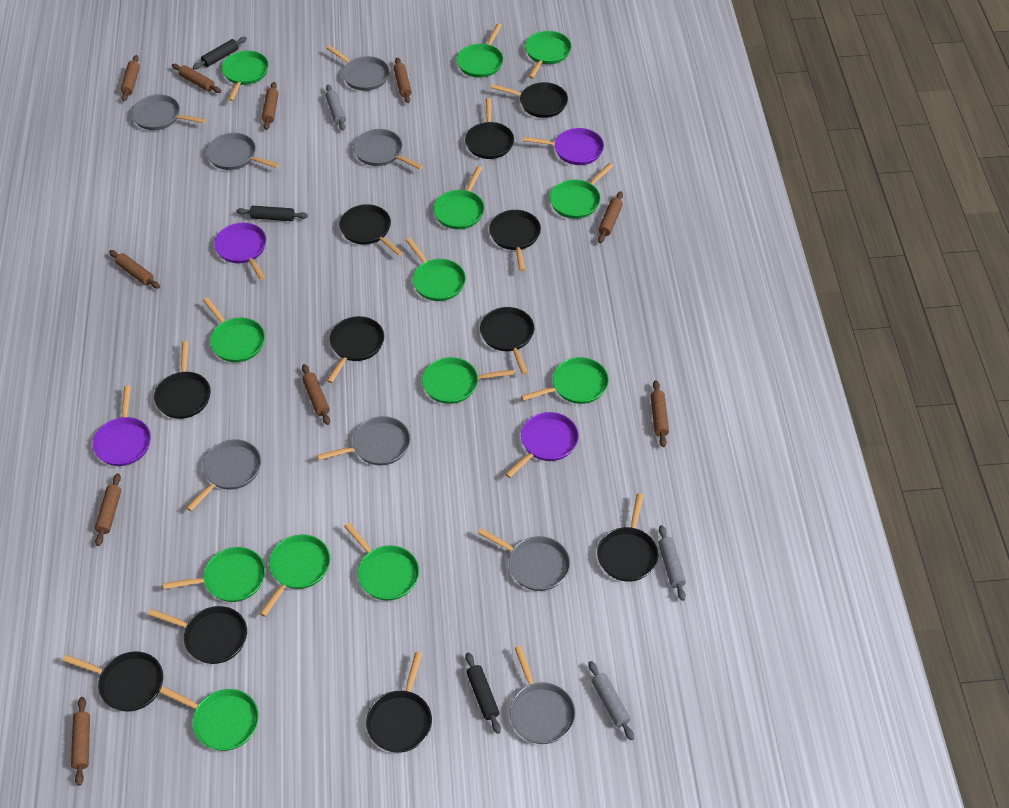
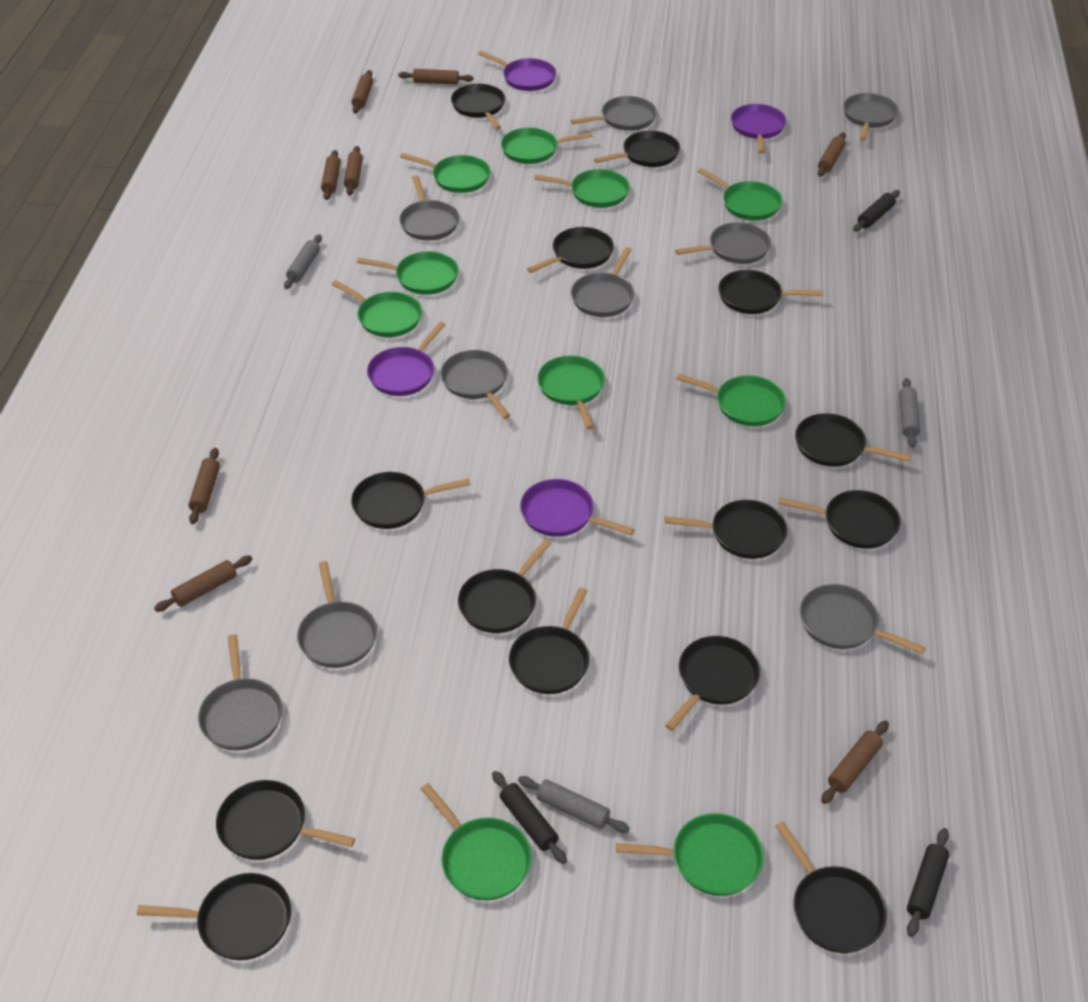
black pan: [63,651,163,712] [148,606,247,664] [154,341,211,419] [327,316,384,383] [339,204,403,256] [366,652,432,753] [465,98,514,159] [480,307,534,374] [489,210,541,271] [491,82,568,118] [597,493,658,582] = 11 -> [137,873,291,960] [216,780,355,860] [351,472,471,529] [451,84,505,130] [458,539,552,633] [509,588,589,694] [527,227,614,273] [594,131,680,167] [665,500,787,559] [665,636,760,731] [718,270,824,314] [775,822,887,953] [778,490,901,549] [795,413,911,467] = 14
brown rolling pin: [71,697,90,786] [95,473,121,546] [109,250,160,289] [121,55,140,102] [172,64,221,93] [262,82,279,130] [302,364,330,425] [394,57,412,103] [598,191,623,243] [650,380,669,447] = 10 -> [154,556,252,612] [188,448,220,524] [321,150,341,200] [344,146,363,196] [352,70,373,113] [398,69,473,85] [818,132,846,177] [821,721,889,804] = 8
green pan: [159,686,259,751] [163,547,265,602] [203,297,265,362] [222,51,269,101] [260,535,330,617] [344,522,419,601] [406,238,466,301] [422,357,514,404] [433,166,485,229] [457,23,503,78] [521,357,609,404] [525,31,572,79] [550,163,614,219] = 13 -> [332,280,422,337] [357,251,459,295] [400,153,490,193] [421,783,532,900] [501,128,593,164] [534,169,630,208] [537,356,605,429] [616,813,764,896] [676,373,786,426] [697,168,782,220] = 10
grey pan: [131,95,206,130] [187,439,261,511] [206,133,279,170] [317,416,410,465] [326,45,389,91] [353,129,423,169] [478,528,570,591] [510,646,576,744] = 8 -> [198,634,282,750] [297,561,377,668] [399,175,459,240] [441,350,511,419] [571,96,657,131] [571,247,634,317] [675,222,771,264] [800,584,926,654] [843,93,899,141] = 9

